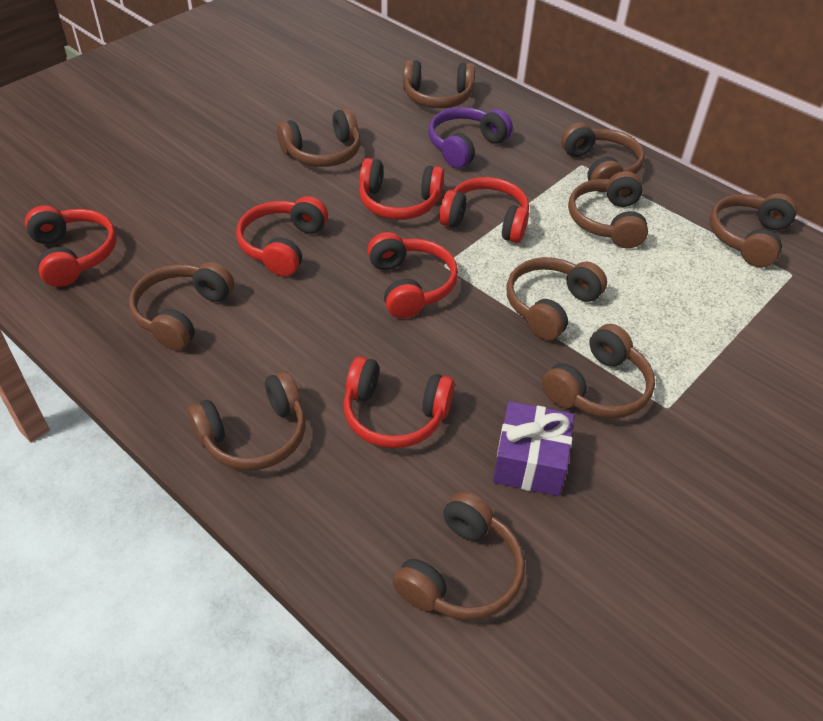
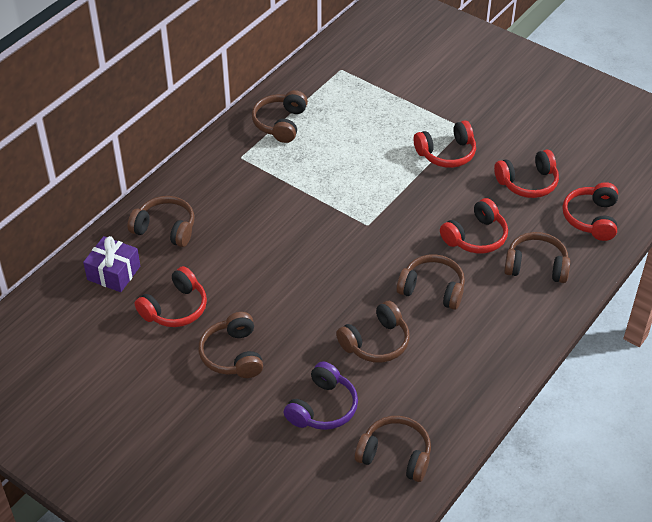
brown headphones: [129,262,234,350] [188,371,306,471] [277,108,361,167] [393,491,525,620] [403,60,475,108] [506,257,607,341] [542,324,655,419] [561,123,645,192] [568,171,648,248] [709,193,798,267] = 10 -> [128,196,194,247] [198,312,263,378] [252,90,308,143] [336,301,410,363] [355,416,431,482] [396,254,465,310] [504,232,570,283] = 7
red headphones: [25,205,117,287] [236,196,328,276] [344,356,455,448] [359,158,444,220] [367,232,458,318] [439,177,529,243] = 6 -> [135,266,207,327] [414,120,476,168] [440,198,508,254] [494,149,559,198] [563,182,618,241] = 5

